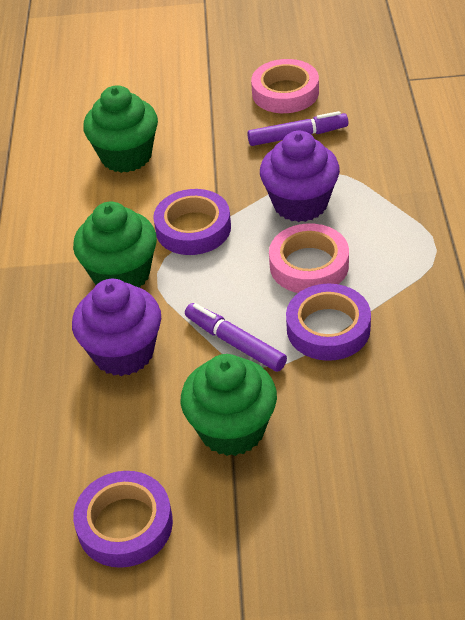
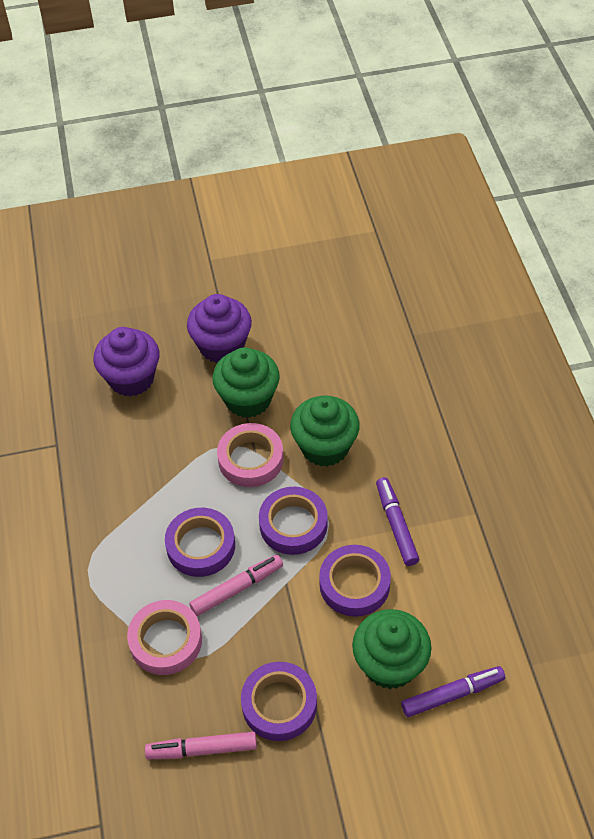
pink marker: none = 0 -> [145,732,257,759] [189,555,283,616] = 2
purple tape: [73,471,173,568] [153,189,231,255] [286,284,371,361] = 3 -> [165,508,235,577] [241,662,317,741] [259,487,328,555] [319,545,391,617] = 4

